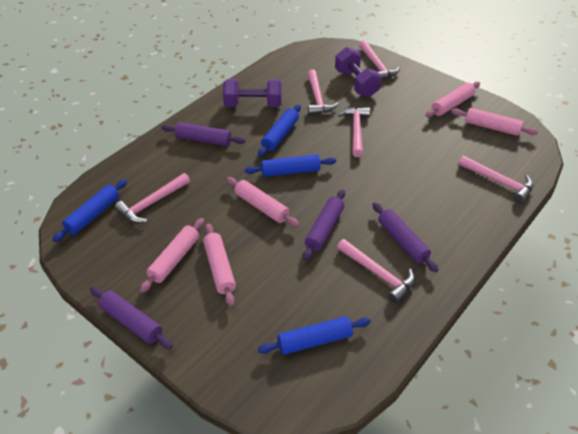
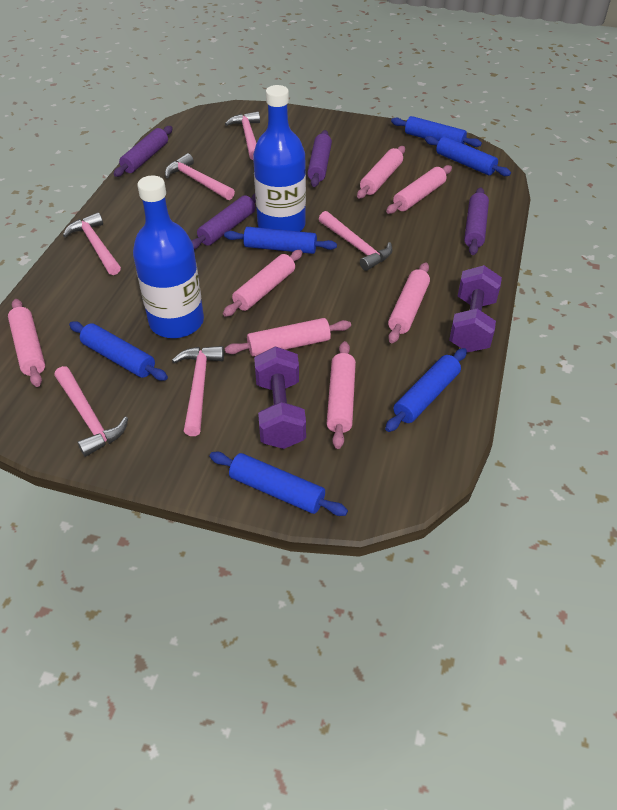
blue bottle: none = 0 -> [133,175,204,338] [253,85,306,232] = 2
blue rolling pin: [52,179,127,242] [245,154,336,177] [258,104,301,156] [258,316,371,355] = 4 -> [69,321,168,381] [210,452,348,516] [224,227,337,254] [385,348,467,432] [391,116,482,147] [425,136,511,176] = 6
pink rolling pin: [140,218,204,293] [203,223,236,306] [226,177,300,227] [425,82,480,117] [451,108,538,136] = 5 -> [8,299,45,387] [223,250,303,317] [225,318,351,357] [327,341,356,449] [357,146,405,199] [386,165,452,214] [388,262,430,343] = 7

